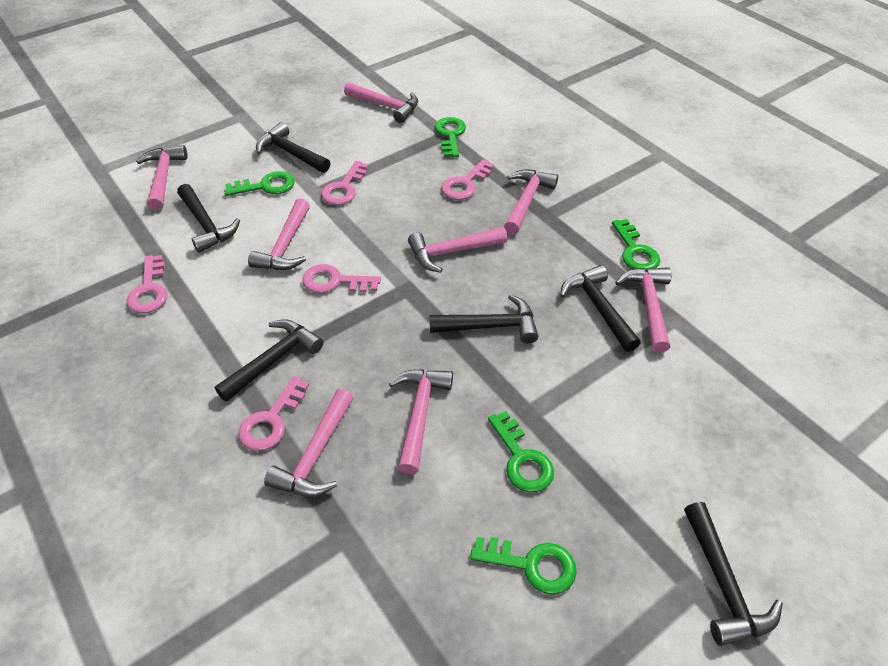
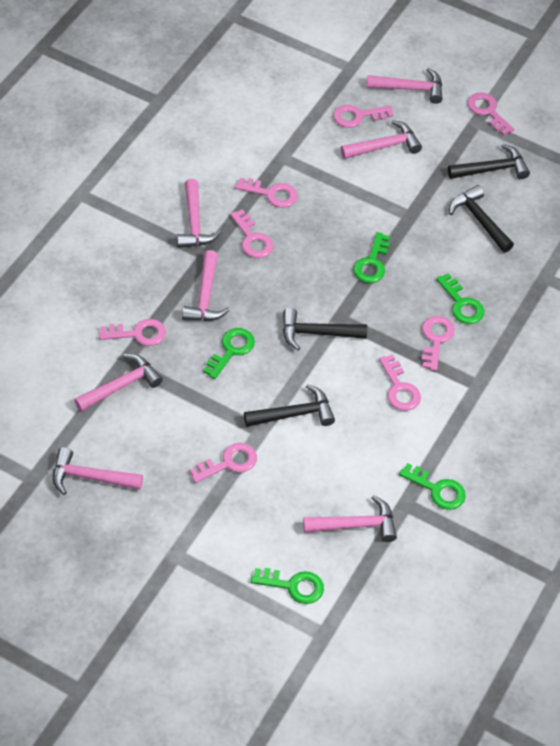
black hammer: [177,184,240,253] [215,319,324,402] [256,122,331,173] [429,294,538,343] [560,265,641,352] [684,502,783,646] = 6 -> [244,384,335,427] [283,308,367,350] [448,144,530,179] [449,185,514,253] = 4
pink hammer: [136,145,187,210] [248,198,310,270] [264,389,353,497] [344,82,418,123] [389,369,453,474] [408,227,508,273] [504,169,558,234] [615,267,672,353] = 8 -> [53,447,143,495] [74,354,163,412] [177,179,221,248] [182,250,230,321] [303,495,397,542] [341,120,422,159] [367,68,443,104] = 7
pink key: [127,255,167,314] [238,376,309,451] [302,264,381,293] [321,161,369,205] [441,159,494,200] = 5 -> [99,319,166,346] [190,443,257,483] [230,209,274,258] [235,178,298,208] [333,105,393,128] [379,355,421,411] [421,316,455,371] [467,93,515,136] = 8

